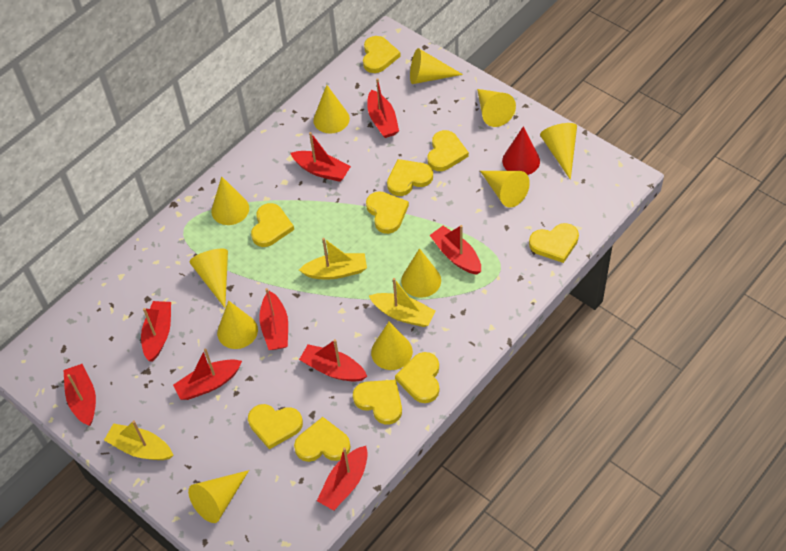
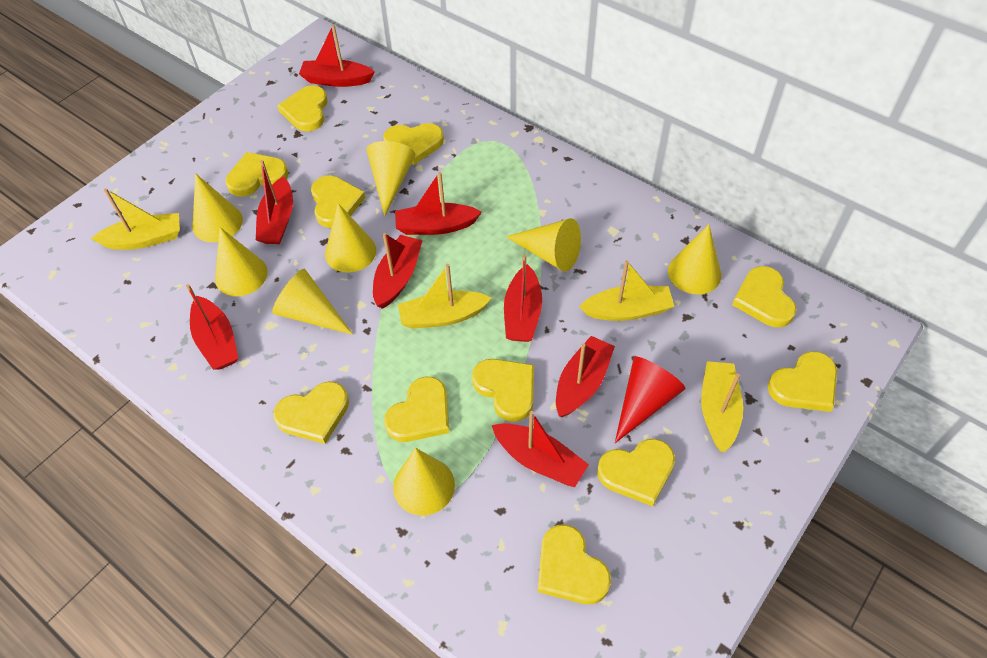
red boat: [63,364,96,426] [141,301,171,362] [173,349,242,400] [259,288,288,350] [291,132,351,182] [299,339,368,381] [317,446,368,511] [367,78,399,138] [429,225,481,275] = 9 -> [186,284,238,370] [256,160,293,244] [299,25,375,87] [373,233,422,309] [395,172,482,235] [492,411,589,487] [504,254,542,342] [556,336,615,417] = 8
yellow boat: [104,420,173,460] [299,238,367,280] [369,278,436,327] = 3 -> [91,188,180,250] [398,264,492,329] [579,260,675,321] [701,361,743,452] = 4
yellow cone: [188,470,249,523] [190,249,228,308] [211,176,249,225] [217,300,258,349] [313,85,350,133] [371,322,413,370] [401,248,441,298] [410,48,463,84] [477,89,516,127] [480,171,530,208] [540,123,577,180] = 11 -> [192,173,243,242] [215,227,268,296] [272,269,353,335] [325,203,376,273] [366,141,415,216] [393,448,455,516] [506,218,581,272] [668,224,721,294] = 8
yellow heart: [248,404,303,449] [251,203,294,247] [294,417,351,462] [353,380,402,425] [363,36,401,73] [366,191,409,234] [387,159,433,196] [395,352,439,403] [428,130,469,171] [529,223,579,263] = 10 -> [225,152,289,197] [273,381,349,444] [277,85,328,131] [311,176,365,228] [383,123,444,165] [384,377,449,442] [472,359,534,422] [538,524,611,604] [597,439,675,506] [732,266,797,327] [768,351,837,412] = 11

